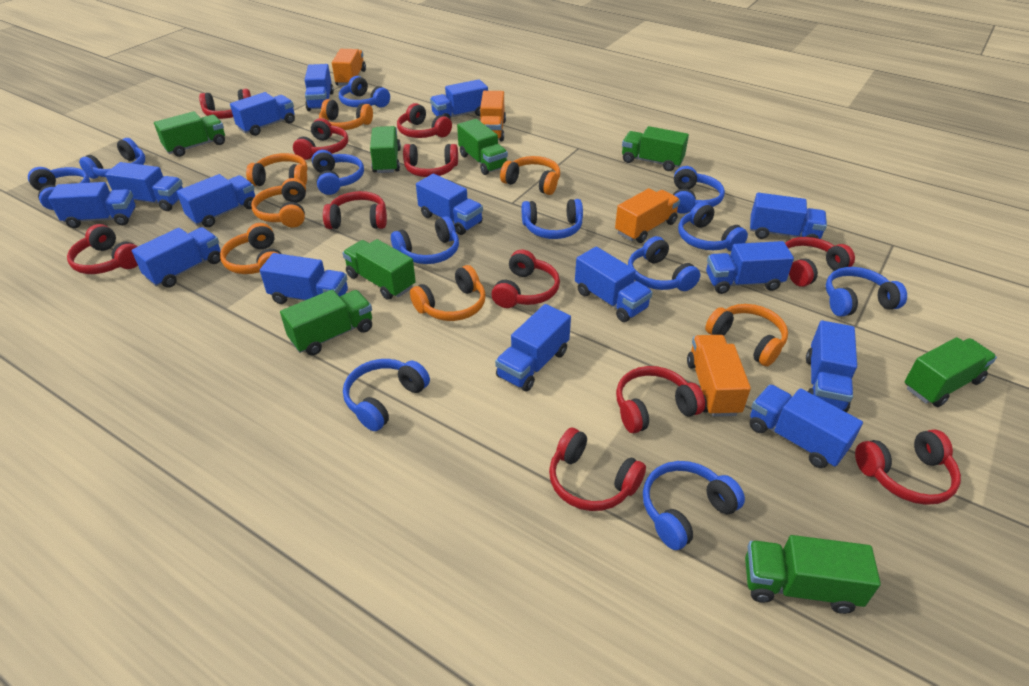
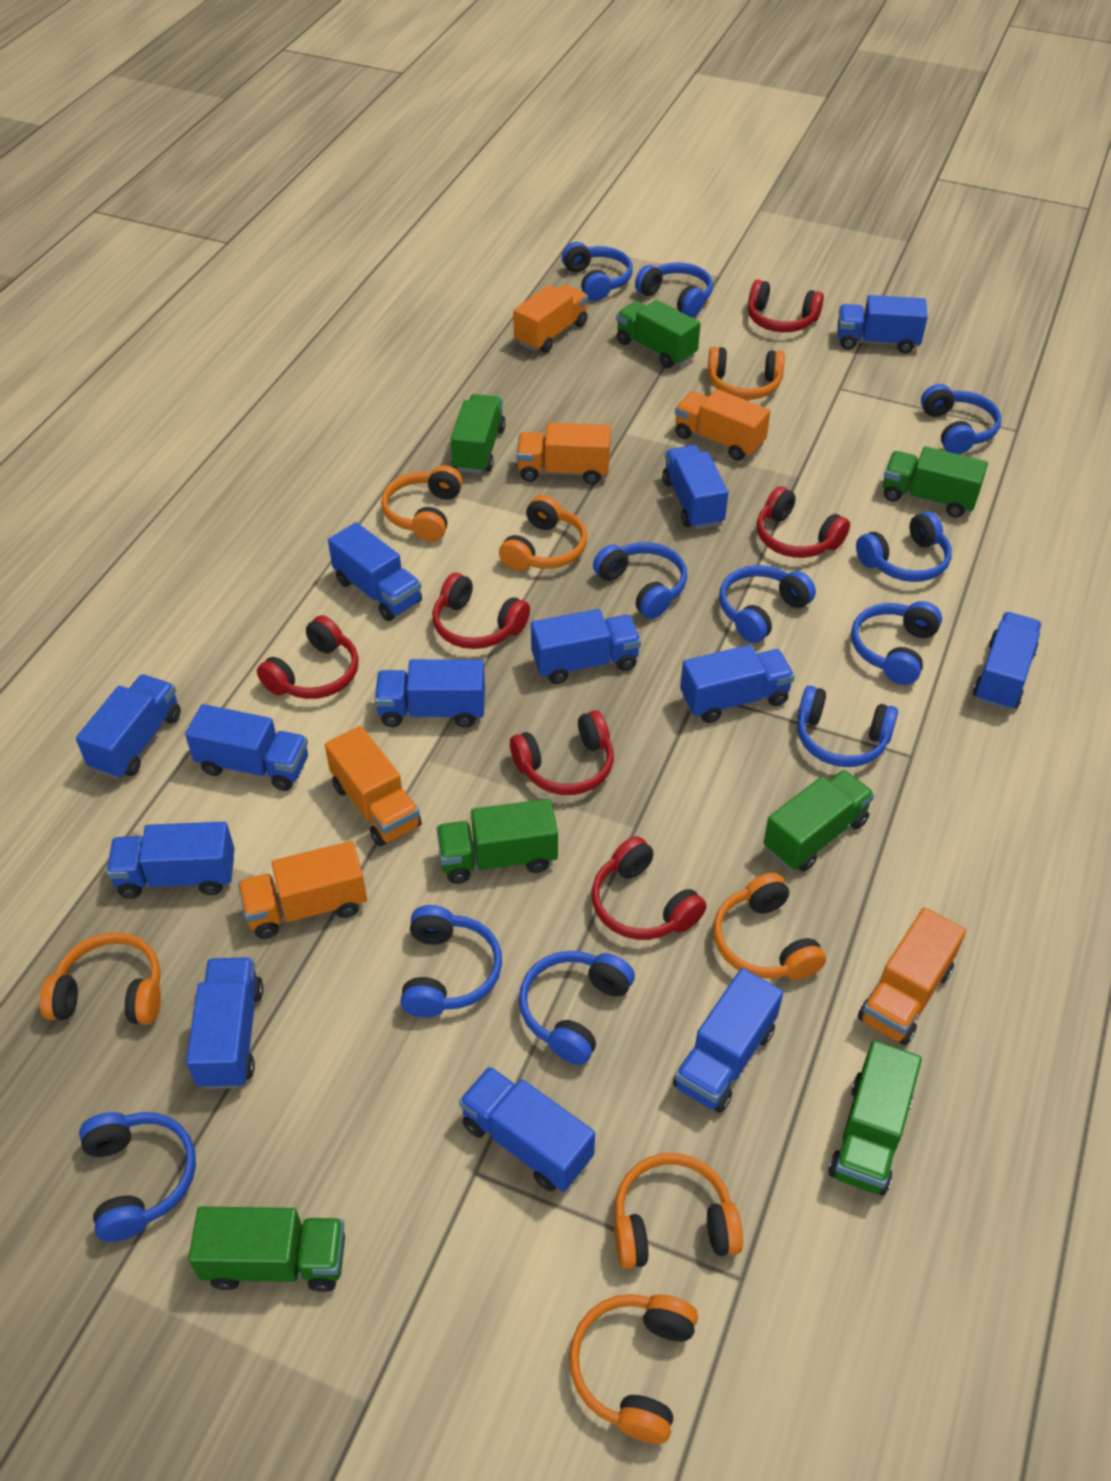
blue headphones: [28,167,90,210] [79,138,145,179] [312,150,364,195] [339,76,390,108] [343,359,430,431] [391,216,459,264] [522,199,583,239] [628,236,700,291] [643,461,745,550] [673,166,725,214] [678,202,748,251] [826,267,907,317] = 12 -> [79,1112,196,1242] [401,905,502,1018] [519,951,635,1065] [562,242,633,301] [593,542,687,619] [635,262,713,317] [719,565,816,643] [797,686,898,767] [851,601,942,685] [856,511,952,582] [921,384,1001,454] = 11
blue truck: [48,182,135,228] [105,162,183,211] [132,227,221,288] [177,174,255,227] [230,92,295,136] [260,253,348,304] [305,64,334,111] [416,174,483,235] [430,79,488,119] [495,304,571,392] [575,247,653,322] [706,241,794,294] [750,193,827,239] [750,384,863,468] [806,320,857,412] = 15 -> [76,674,181,779] [106,822,235,899] [185,704,308,791] [186,957,263,1089] [328,522,422,621] [375,659,485,728] [459,1066,595,1192] [531,609,641,684] [662,445,728,529] [673,968,783,1113] [680,645,795,723] [838,295,928,353] [973,612,1042,710] = 13
green truck: [154,111,225,157] [280,289,372,355] [343,239,416,300] [370,126,401,173] [457,119,508,175] [622,126,689,171] [745,535,881,614] [905,337,997,407] = 8 -> [188,1207,345,1292] [436,799,558,884] [451,394,506,474] [616,300,701,368] [763,770,875,872] [828,1040,922,1195] [883,446,988,518] = 7
orange truck: [332,49,366,86] [480,91,506,141] [615,188,680,243] [687,335,751,417] = 4 -> [238,841,367,939] [325,726,422,847] [513,285,588,353] [517,422,611,485] [675,389,771,461] [858,907,966,1045] = 6
red headphones: [67,224,138,274] [199,89,251,119] [293,118,348,160] [323,191,387,229] [397,103,452,138] [403,144,458,177] [492,249,560,308] [549,428,646,511] [616,366,705,433] [785,237,855,287] [855,429,961,505] = 11 -> [257,615,359,699] [432,573,530,649] [510,710,614,795] [592,836,706,940] [748,280,824,332] [757,486,850,558] = 6

